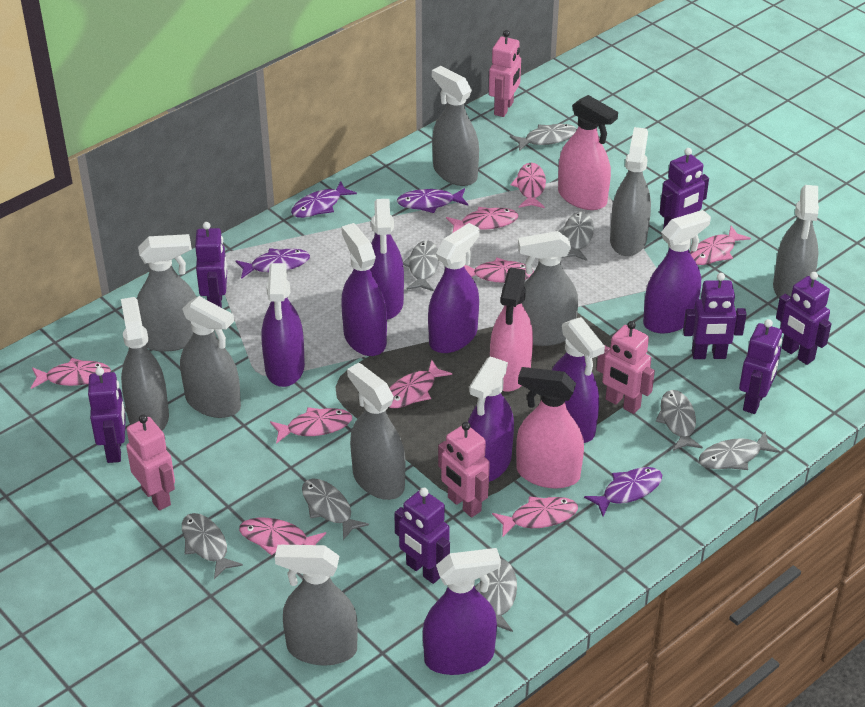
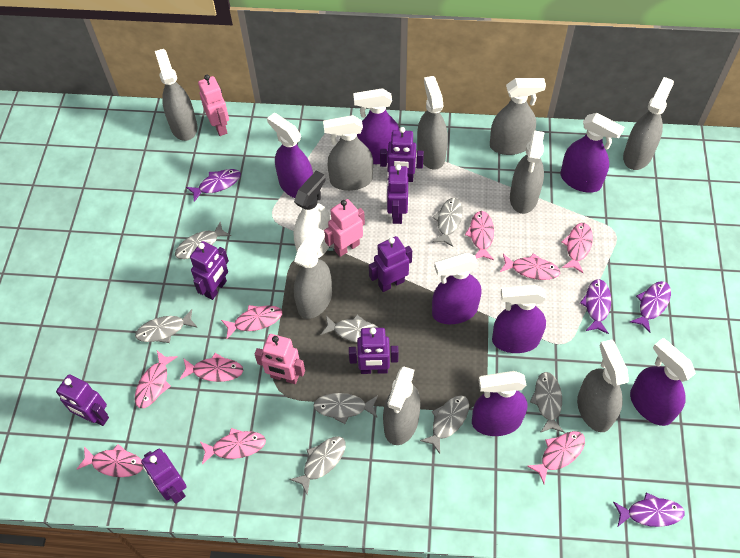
pink robot: [126,414,175,511] [438,422,490,518] [489,30,521,117] [597,321,655,414] = 4 -> [198,75,229,136] [255,334,305,384] [324,199,365,257] = 3
pink spray bottle: [490,268,533,392] [516,367,584,488] [558,95,618,210] = 3 -> none = 0
purple spray bottle: [262,263,305,387] [341,223,387,356] [371,199,404,320] [423,548,501,675] [428,223,480,353] [468,357,514,482] [552,317,605,443] [643,210,711,333] = 8 -> [267,113,313,198] [353,88,400,164] [432,252,481,324] [472,371,527,436] [492,284,546,353] [560,113,624,193] [630,338,696,426] = 7
white spray bottle: none = 0 -> [294,170,331,258] = 1

